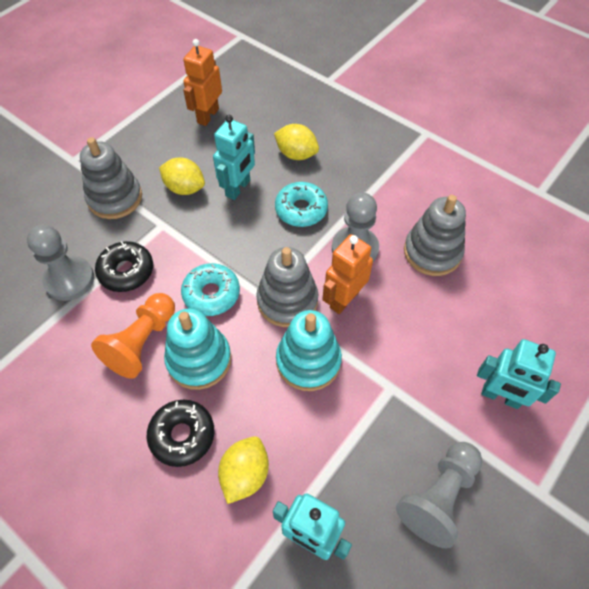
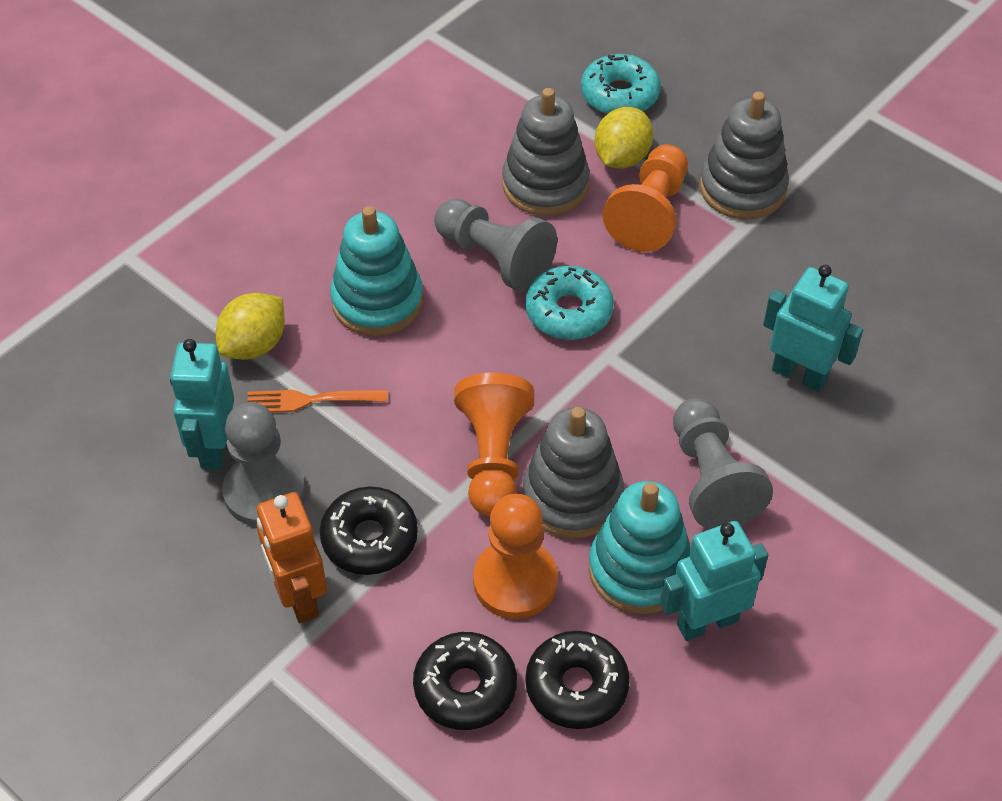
black donut: [95,241,153,292] [147,400,215,467] = 2 -> [320,486,418,575] [413,632,517,730] [525,631,630,729] = 3
orange fork: none = 0 -> [247,390,388,413] = 1
orange pawn: [91,293,175,379] = 1 -> [454,372,534,517] [473,494,558,619] [602,144,688,252] = 3
orange robot: [183,39,222,126] [322,234,373,314] = 2 -> [257,492,327,623] = 1
yellow lemon: [159,158,205,195] [218,436,269,504] [274,124,319,160] = 3 -> [216,293,285,360] [594,107,653,169] = 2

